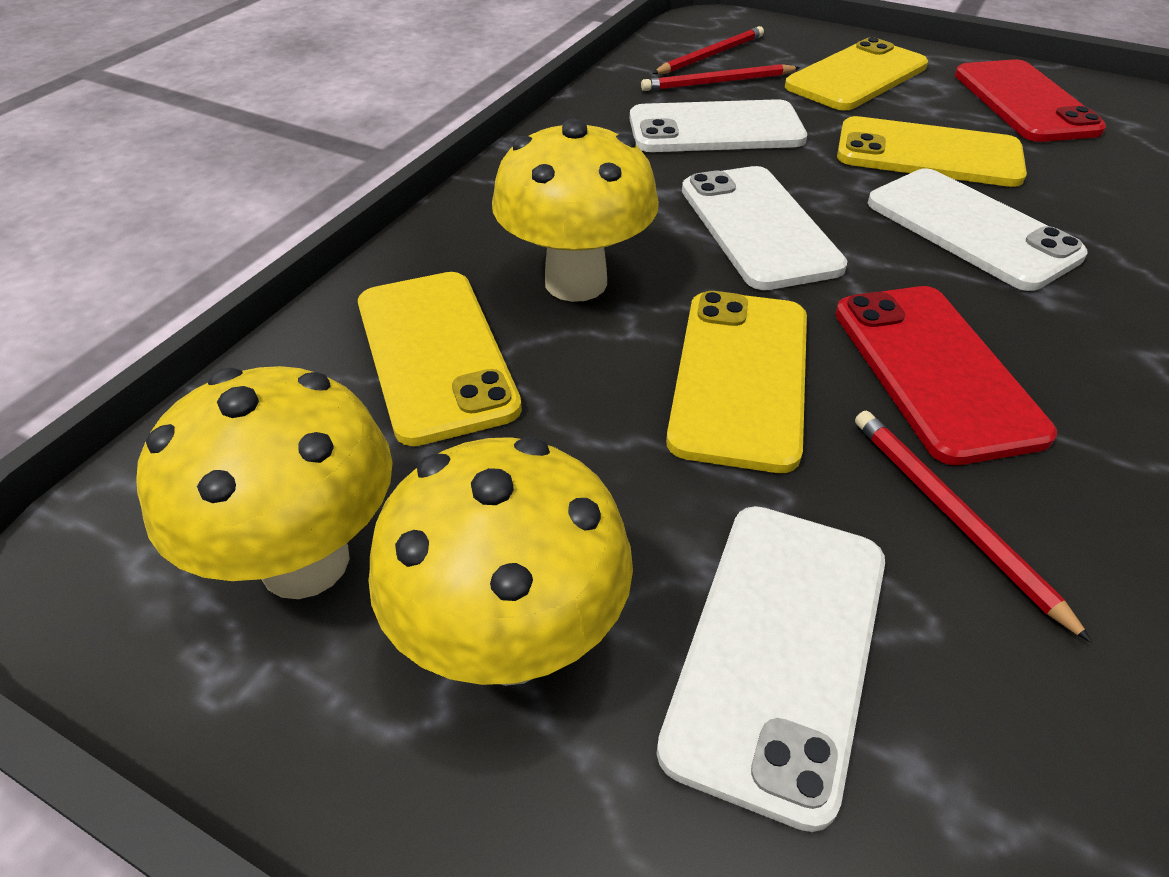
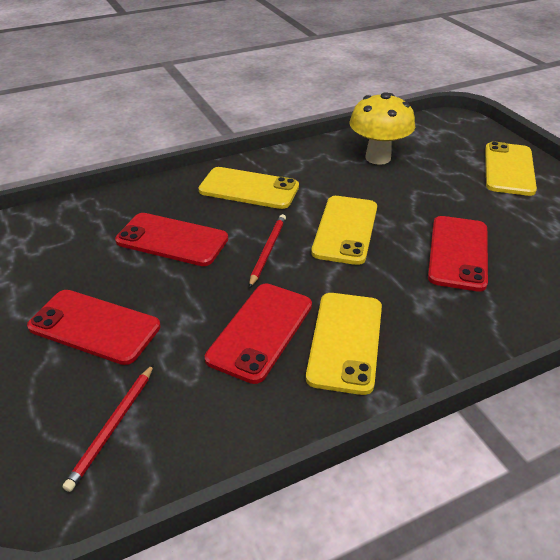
red pencil: [641,64,800,91] [652,26,764,74] [855,411,1092,643] = 3 -> [63,364,154,492] [249,214,286,288] = 2
red phone: [835,286,1057,465] [955,60,1106,142] = 2 -> [27,290,161,365] [115,213,228,266] [205,283,312,384] [428,216,488,292] = 4
white phone: [630,99,807,152] [656,506,885,832] [682,166,847,290] [868,169,1088,291] = 4 -> none = 0
yellow mushroom: [136,366,393,599] [368,437,633,686] [492,118,659,302] = 3 -> [350,92,415,165] = 1

